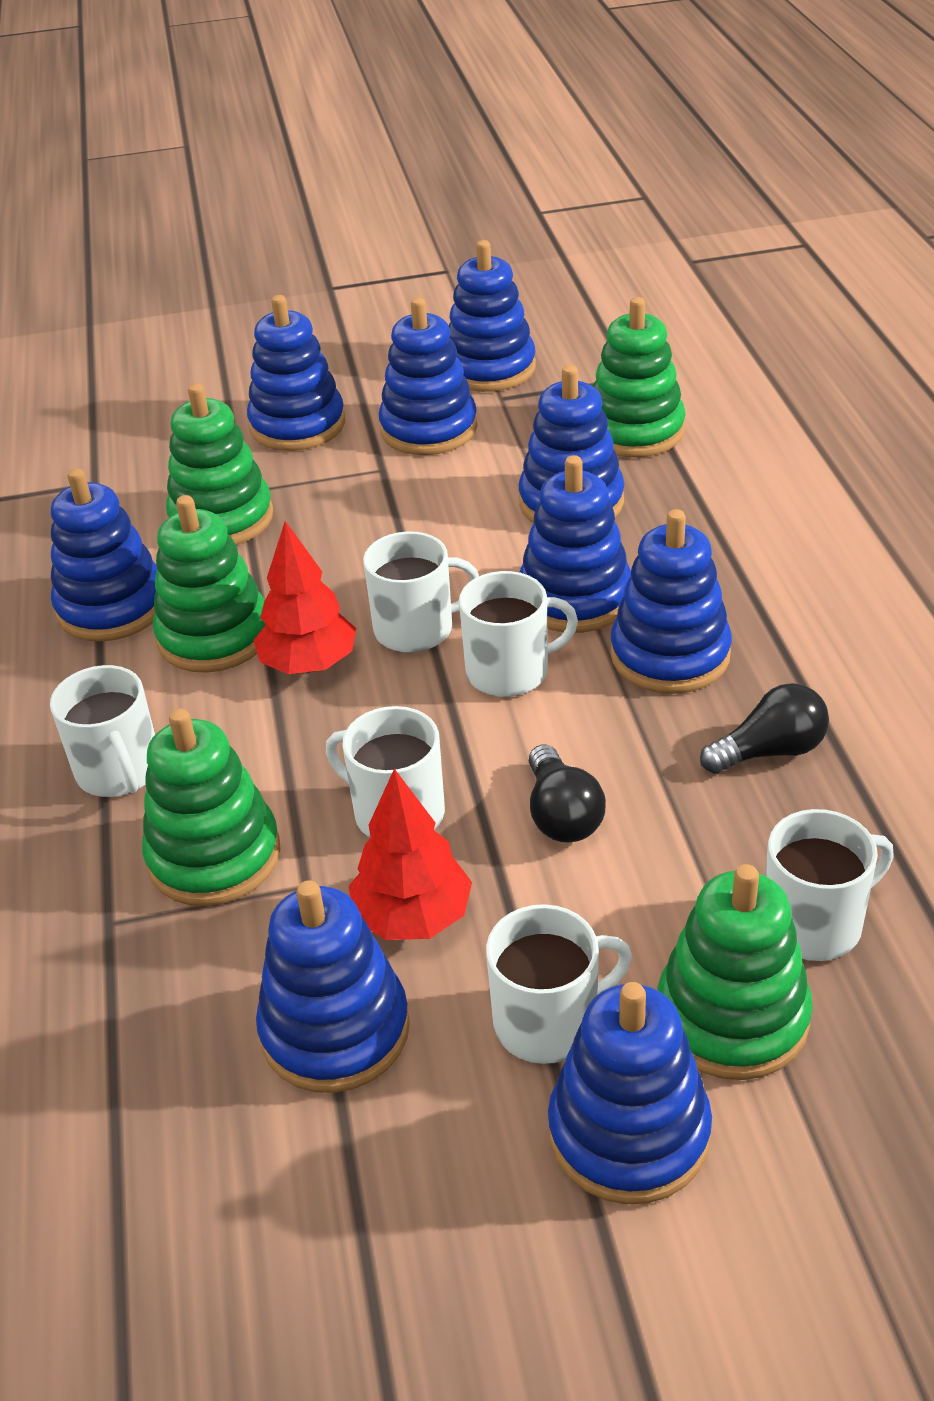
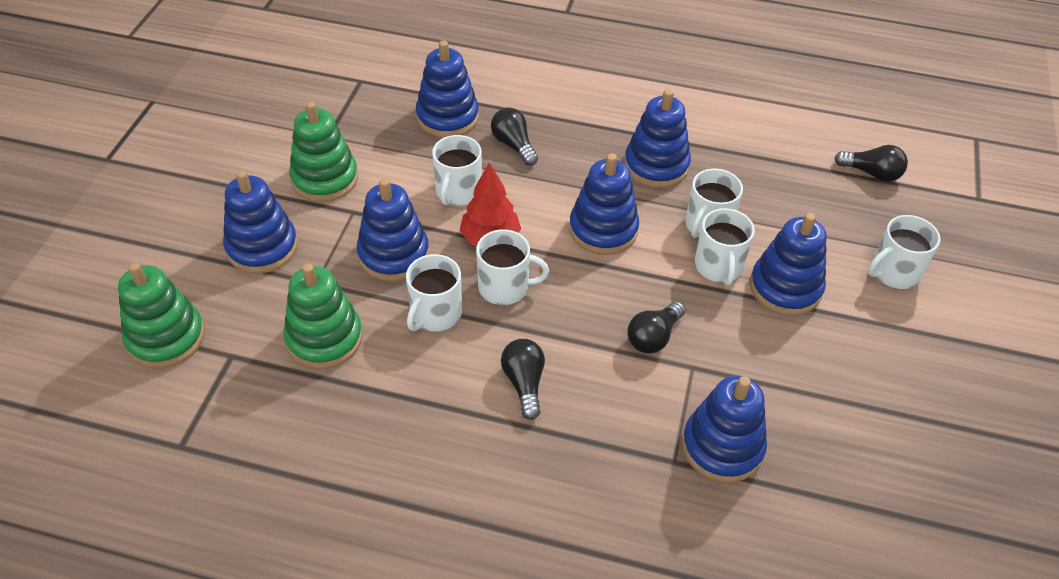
black light bulb: [529,744,606,843] [700,683,829,774] = 2 -> [491,108,538,166] [501,339,545,420] [628,301,686,354] [835,145,908,182] = 4
blue stacking toy: [51,468,158,642] [247,295,345,451] [256,880,410,1093] [379,297,477,455] [448,240,536,392] [518,365,624,523] [519,455,631,633] [548,982,712,1204] [610,509,732,694] = 9 -> [223,170,298,273] [357,178,429,281] [416,40,479,138] [569,153,639,255] [624,89,691,188] [682,376,767,483] [750,213,827,316] = 7
green stacking toy: [142,709,280,906] [153,495,266,673] [166,383,273,545] [593,297,686,458] [657,864,813,1080] = 5 -> [118,262,205,368] [284,263,363,369] [289,102,358,202] = 3
red tree: [253,521,356,674] [349,769,472,940] = 2 -> [459,162,521,246] = 1

